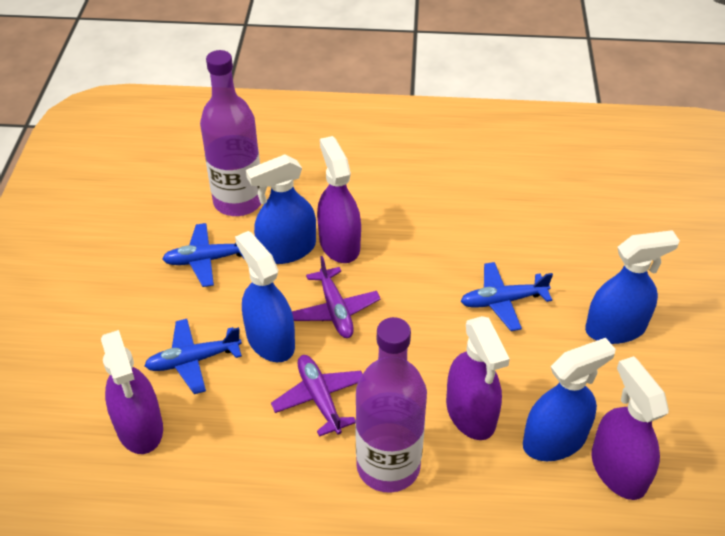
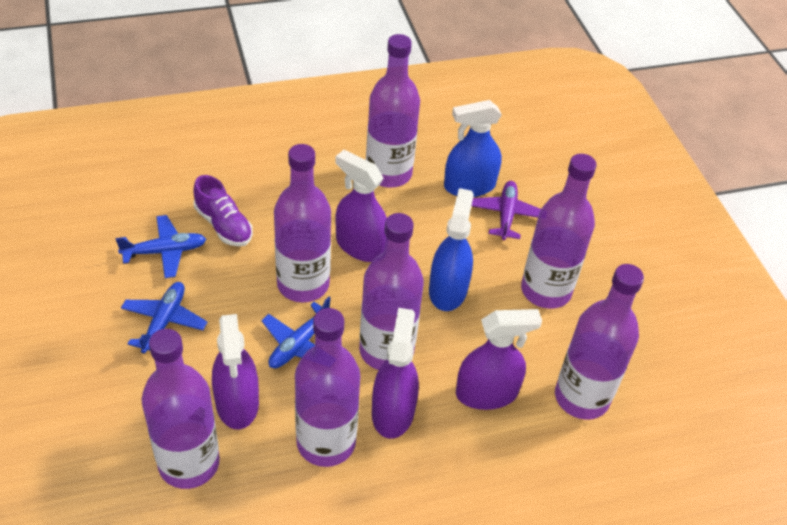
blue spray bottle: [235,231,295,362] [246,154,316,264] [523,338,616,461] [585,230,680,344] = 4 -> [429,188,474,311] [444,100,502,197] = 2
purple bottle: [200,50,261,216] [355,317,427,493] = 2 -> [142,329,220,489] [274,144,331,302] [295,308,360,467] [359,213,424,370] [366,34,420,188] [521,154,597,309] [555,264,644,420] = 7
purple plane: [271,355,363,437] [292,256,380,338] = 2 -> [472,181,541,240] = 1
purple shoe: none = 0 -> [194,175,253,247] = 1

